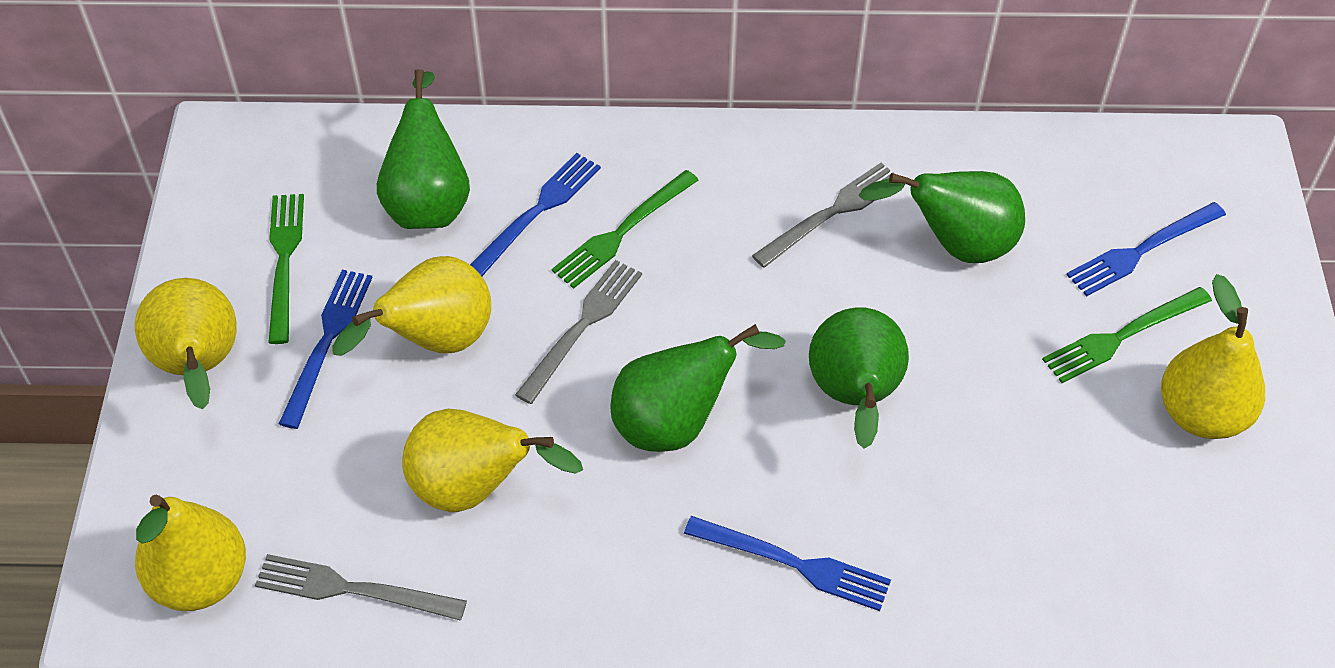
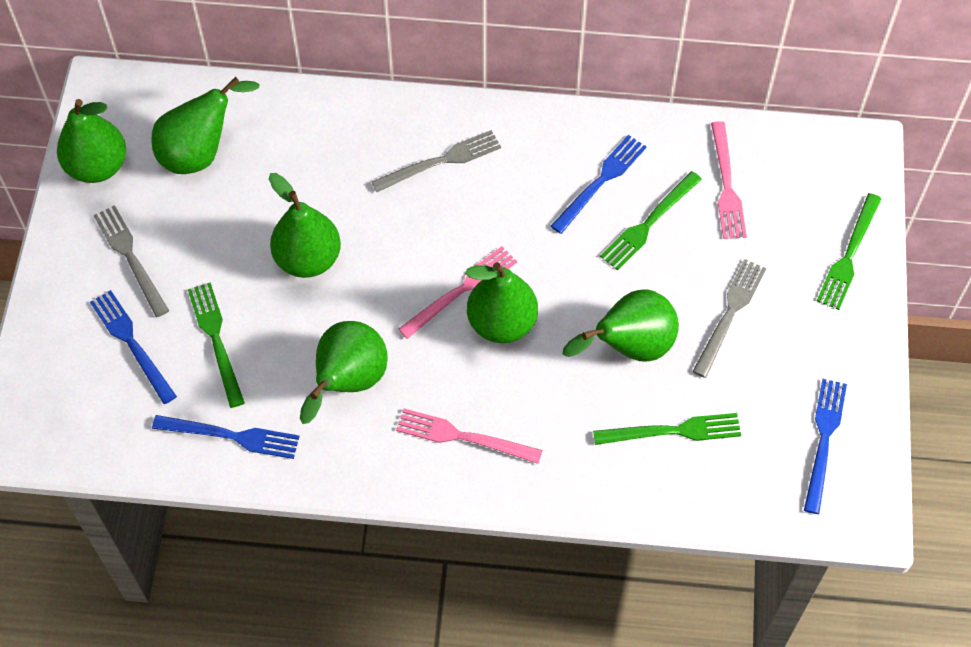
green fork: [268,194,304,344] [552,170,698,289] [1042,287,1212,383] = 3 -> [188,282,245,408] [593,413,741,445] [600,171,702,270] [817,193,881,310] = 4
green pear: [377,69,470,229] [610,324,786,452] [809,307,909,449] [859,171,1025,263] = 4 -> [57,99,126,183] [152,77,260,174] [269,173,341,278] [300,321,388,424] [465,262,538,343] [563,290,679,361] = 6
pink fork: none = 0 -> [396,409,543,464] [398,246,517,339] [711,121,747,239] = 3
yellow pear: [135,278,237,409] [135,494,246,611] [332,256,491,356] [402,409,583,512] [1161,274,1265,439] = 5 -> none = 0

